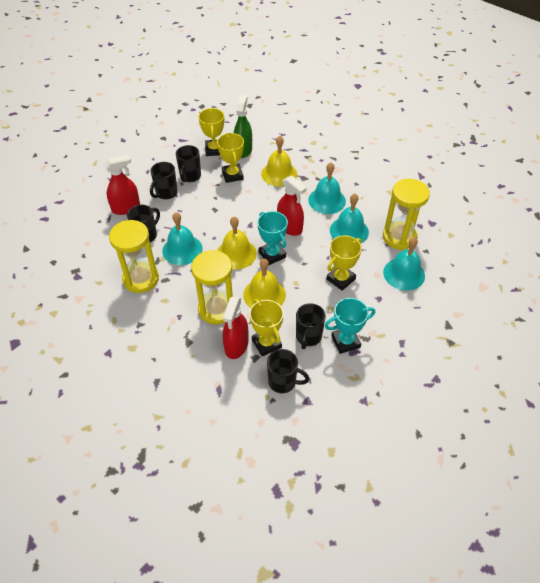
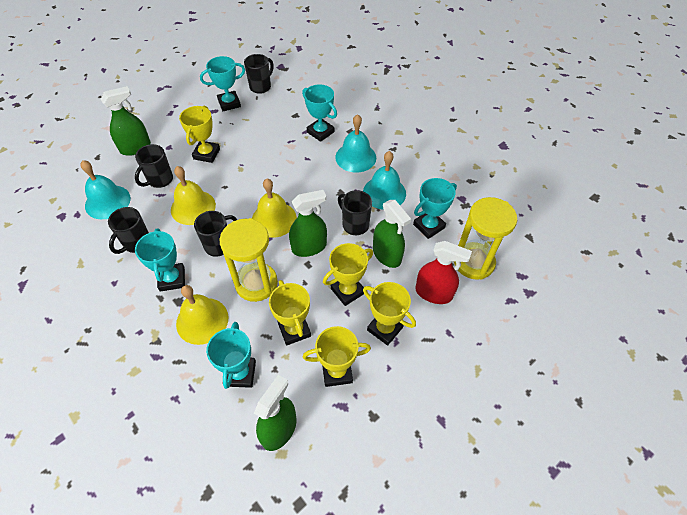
green spray bottle: [234,94,252,158] = 1 -> [101,86,151,156] [254,375,296,451] [289,190,327,257] [373,200,411,268] = 4
red spray bottle: [104,155,140,215] [223,296,248,359] [277,175,307,236] = 3 -> [415,241,472,304] = 1
turquoise bell: [162,212,203,265] [308,162,346,214] [330,194,369,243] [383,237,425,291] = 4 -> [80,160,131,219] [335,114,376,173] [363,151,406,210] = 3
turquoise trophy: [257,211,288,265] [325,298,375,354] = 2 -> [135,229,185,292] [200,56,245,111] [206,322,256,389] [302,84,337,142] [413,178,457,239] = 5
yellow hourglass: [109,220,159,293] [191,250,233,324] [383,179,430,250] = 3 -> [219,218,278,302] [454,197,517,280] = 2
yellow trophy: [198,108,224,156] [217,133,244,183] [249,299,284,356] [327,236,362,291] = 4 -> [179,106,220,163] [269,280,311,345] [303,326,371,387] [323,243,373,306] [363,282,416,346] = 5

